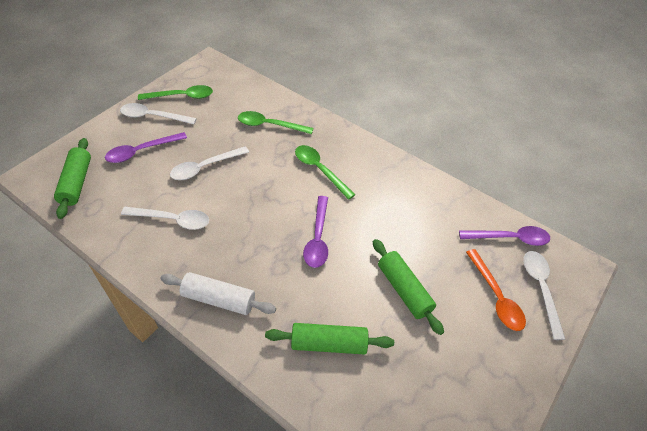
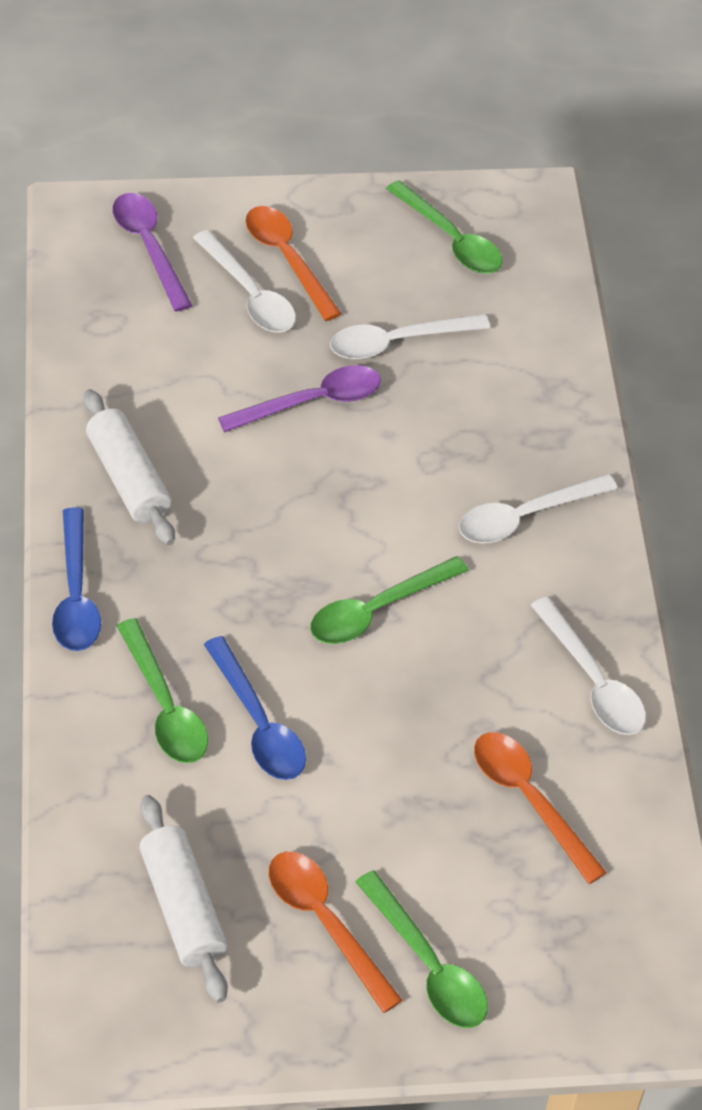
blue spoon: none = 0 -> [52,507,101,651] [204,636,306,780] = 2
green rolling pin: [54,138,91,219] [265,323,394,355] [373,239,444,335] = 3 -> none = 0
green spoon: [138,85,213,100] [238,111,313,134] [295,145,356,200] = 3 -> [117,618,208,763] [310,556,468,644] [355,870,487,1028] [386,180,502,274] = 4
orange spoon: [466,249,526,331] = 1 -> [246,206,341,321] [269,852,403,1013] [474,732,607,884] = 3
purple spoon: [105,132,187,163] [303,196,328,268] [459,226,550,246] = 3 -> [113,193,192,312] [218,365,381,432] = 2
white rolling pin: [160,272,276,315] = 1 -> [84,389,175,545] [139,795,228,1003] = 2

